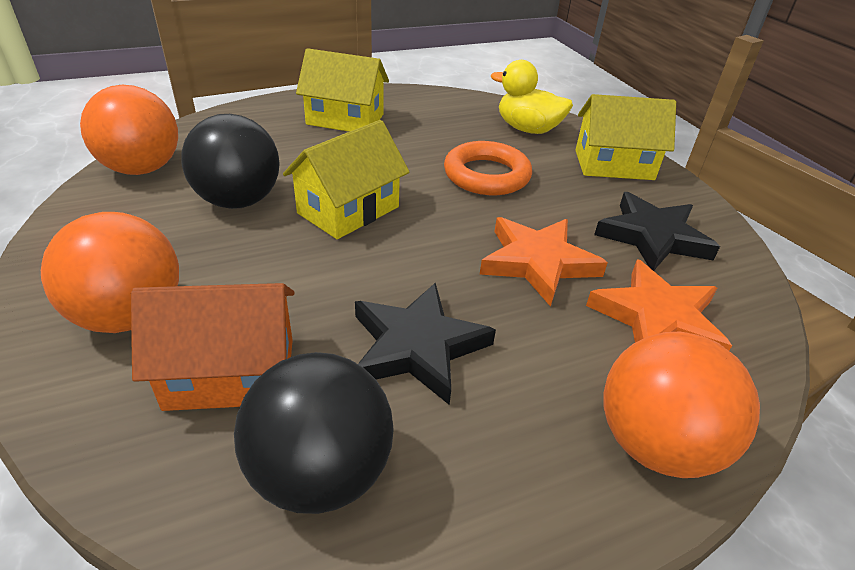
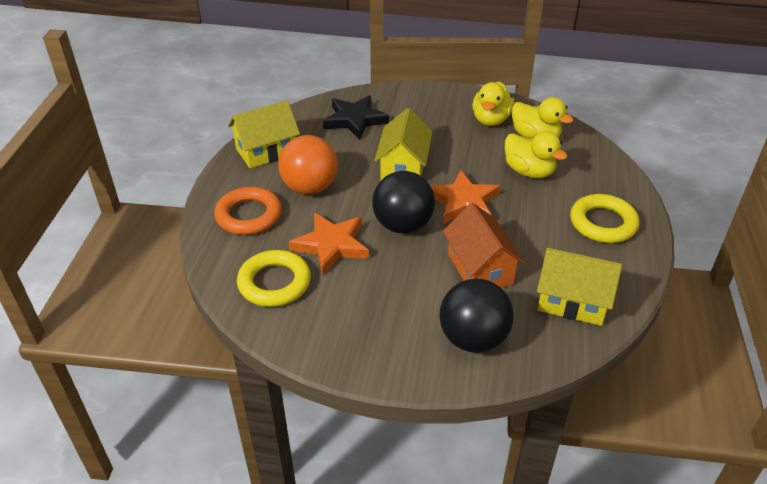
black star: [355,282,496,405] [594,192,720,271] = 2 -> [323,95,389,140] = 1
orange ball: [41,212,179,333] [80,85,178,175] [604,332,760,478] = 3 -> [278,135,338,195] = 1
yellow duck: [491,60,573,134] = 1 -> [472,81,515,126] [505,131,568,178] [512,97,574,139] = 3
yellow ring: none = 0 -> [237,250,311,307] [570,194,639,243] = 2

